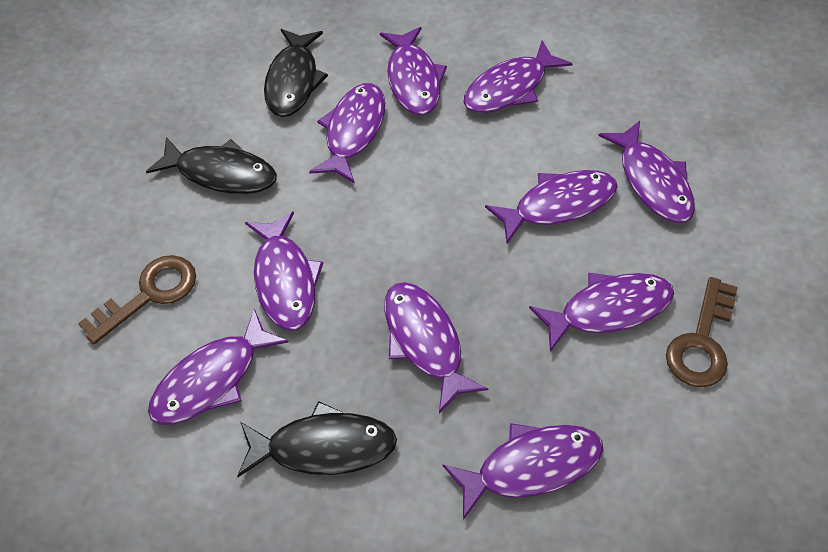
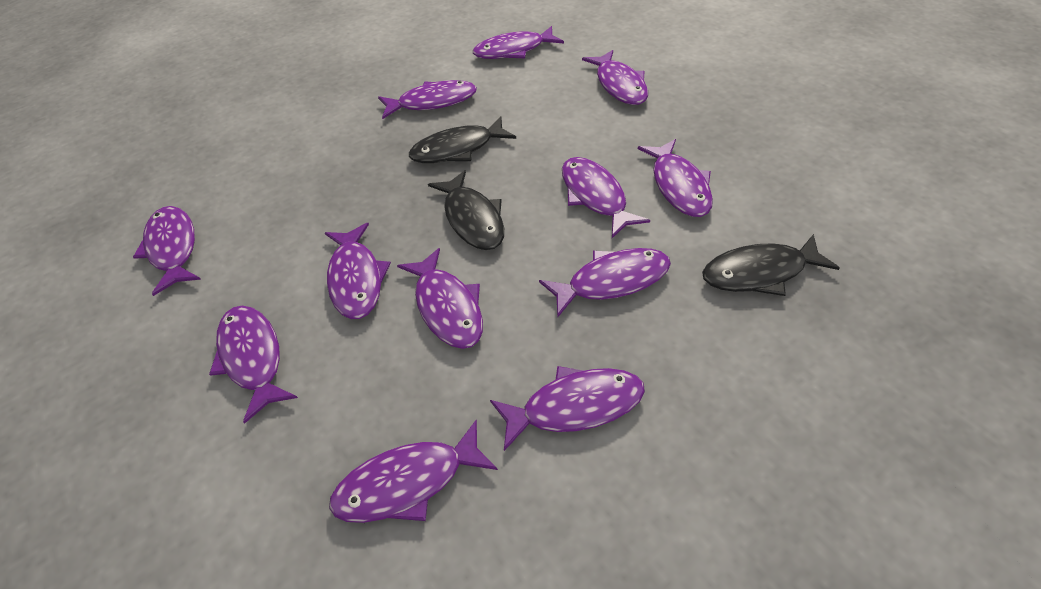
brown key: [78,255,196,344] [666,277,738,387] = 2 -> none = 0
purple fish: [148,309,289,425] [245,211,323,331] [309,83,385,184] [380,27,447,115] [385,282,488,413] [442,423,603,520] [464,40,573,113] [485,170,618,243] [529,273,674,352] [598,121,695,223] = 10 -> [133,206,201,296] [209,306,298,424] [325,223,391,319] [329,420,498,523] [378,80,477,119] [397,248,483,349] [473,26,564,59] [490,366,645,451] [539,248,671,317] [562,157,650,238] [582,50,648,105] [638,139,713,217] = 12

